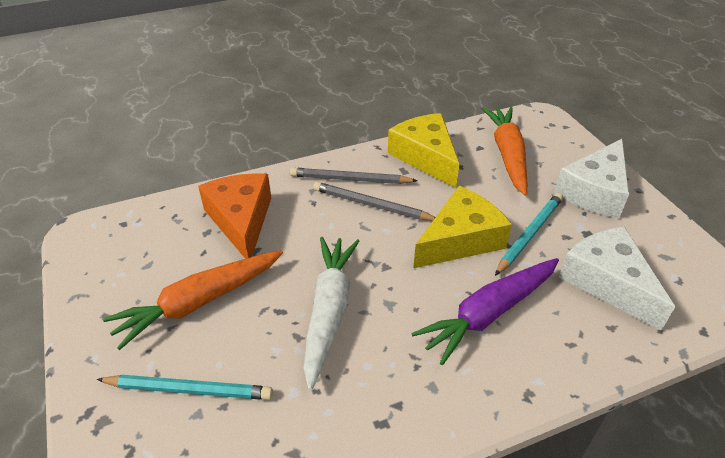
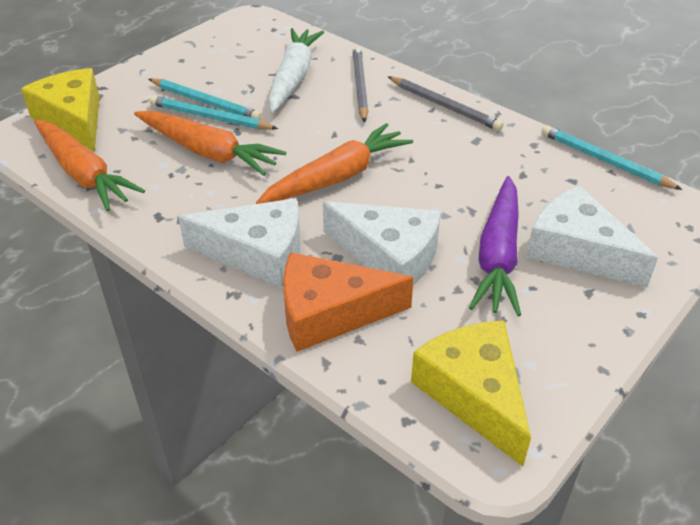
orange carrot: [103,250,283,350] [482,107,527,196] = 2 -> [34,120,145,211] [134,111,286,176] [256,123,413,204] = 3
turquoise pencil: [96,375,273,400] [495,193,563,276] = 2 -> [149,78,262,119] [149,95,278,130] [541,125,682,190] = 3
white cheese: [554,139,629,218] [559,227,675,331] = 2 -> [178,198,300,288] [323,201,441,286] [526,186,658,288] = 3

